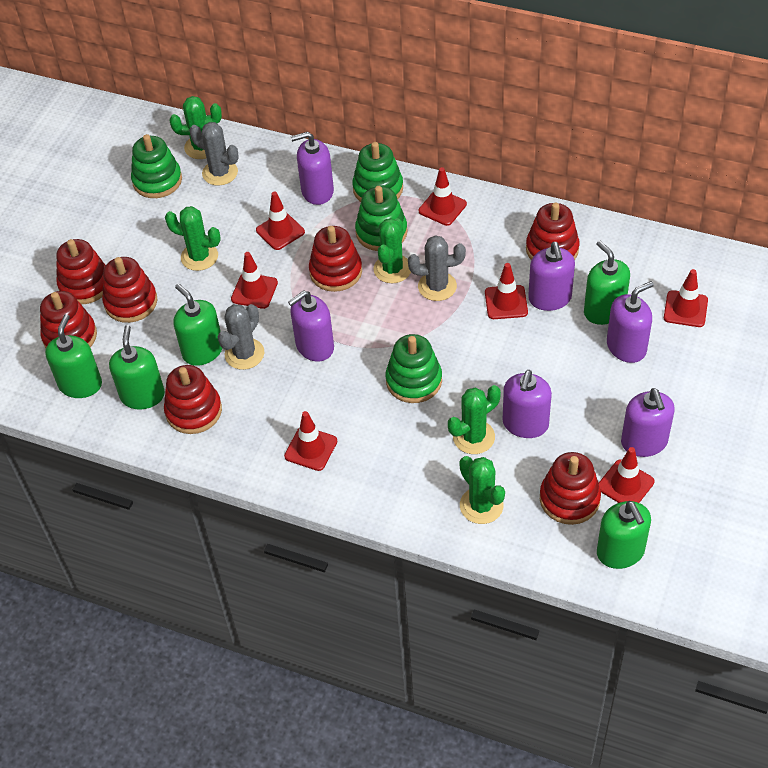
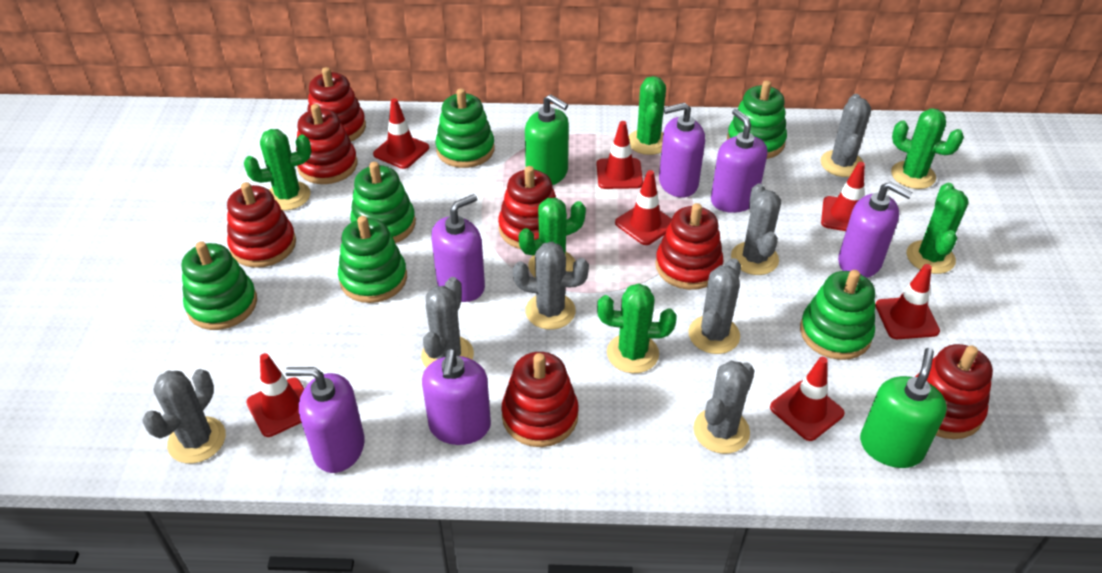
green cactus: [165,206,221,271] [170,96,222,159] [373,218,411,283] [448,385,501,454] [460,456,505,524] = 5 -> [244,129,311,211] [519,198,586,277] [597,283,677,373] [629,76,666,155] [891,108,964,189] [907,183,969,274] = 6
green soap dispenser: [45,314,102,398] [109,325,165,409] [173,284,222,366] [584,241,630,325] [597,501,651,569] = 5 -> [525,94,569,185] [860,348,947,468] = 2
green stacking toy: [131,134,182,198] [352,142,403,202] [355,186,407,251] [386,334,442,403] = 4 -> [182,241,257,330] [338,216,407,303] [350,162,416,243] [435,88,495,168] [727,81,787,159] [800,270,875,360] = 6
grey cactus: [190,122,239,186] [218,304,264,370] [408,235,466,301] = 3 -> [142,369,226,463] [421,277,474,368] [513,242,589,330] [689,258,741,354] [693,361,755,454] [731,183,781,275] [821,94,871,177] = 7

